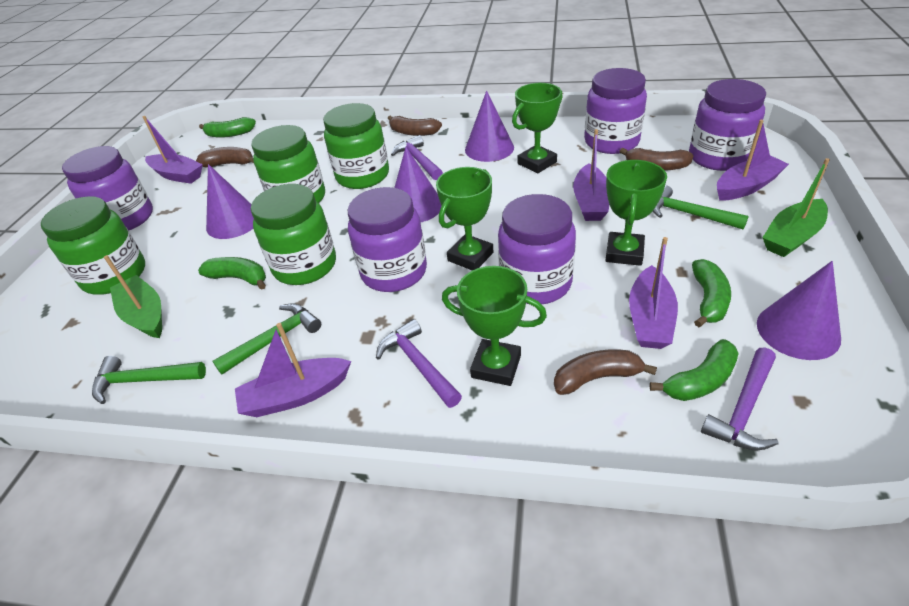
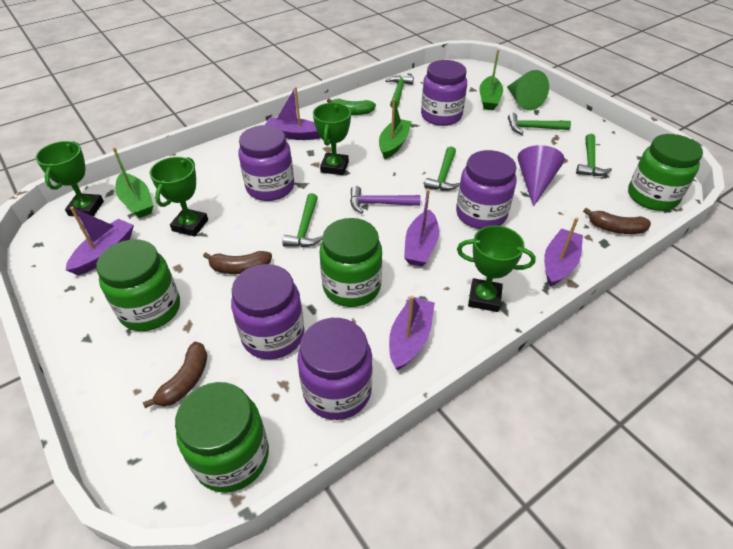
brown banana: [196,147,254,167] [388,115,442,136] [554,349,657,395] [619,148,693,171] = 4 -> [143,342,207,408] [203,251,272,274] [583,208,651,234] = 3
green banana: [198,257,266,290] [199,117,256,138] [650,339,739,401] [692,259,731,327] = 4 -> [327,99,376,115] = 1
green boat: [104,255,162,338] [762,158,830,257] = 2 -> [113,147,154,218] [379,98,412,159] [479,50,503,110] = 3
green cone: none = 0 -> [507,70,549,110] = 1
green hammer: [92,356,206,404] [213,303,321,375] [653,185,749,230] = 3 -> [282,193,322,247] [386,75,414,108] [424,146,460,191] [508,113,571,134] [576,134,612,176] = 5
purple cone: [206,164,254,239] [394,147,441,223] [465,91,514,162] [757,261,841,360] = 4 -> [518,145,565,207] = 1
purple hammer: [376,319,462,408] [391,135,443,180] [701,348,778,450] = 3 -> [350,186,420,213] = 1

